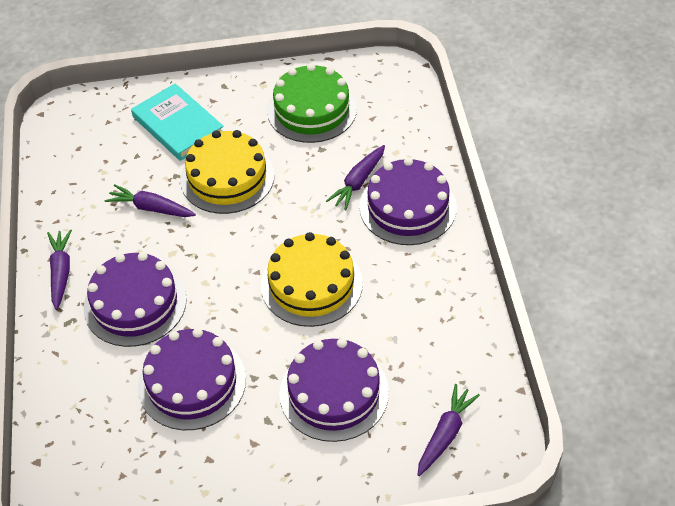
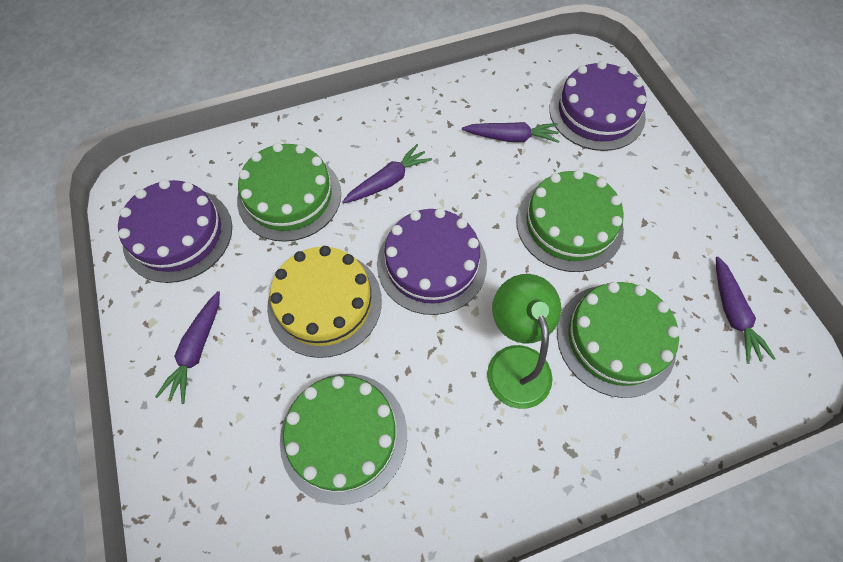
green cake: [267,63,357,143] = 1 -> [237,143,341,242] [280,374,407,505] [516,170,624,272] [557,282,680,398] = 4
green lamp: none = 0 -> [487,274,561,409] = 1
purple cake: [83,252,187,347] [138,328,246,430] [279,338,389,442] [360,157,457,245] = 4 -> [118,179,232,283] [377,208,487,315] [549,61,647,151] = 3
turquoise book: [131,83,224,161] = 1 -> none = 0
yellow cake: [180,130,275,214] [261,232,363,327] = 2 -> [267,246,382,358] = 1

